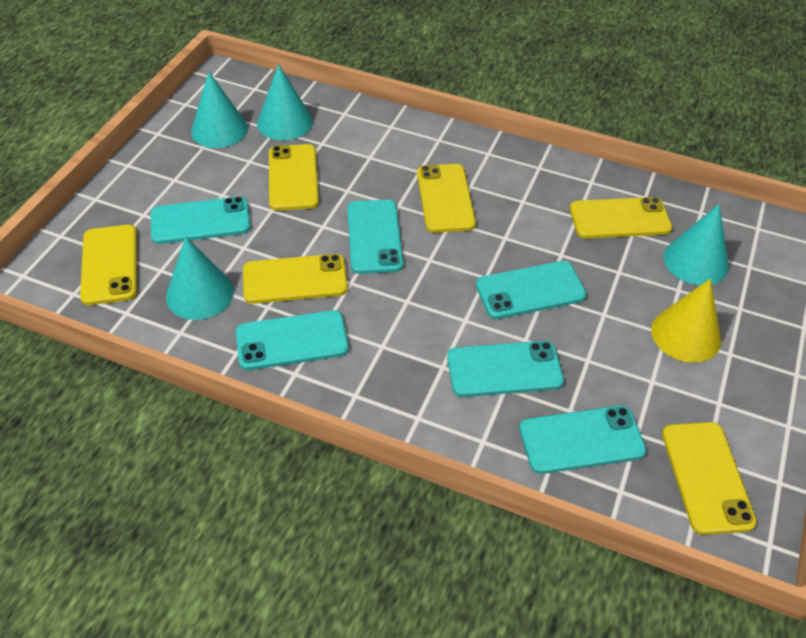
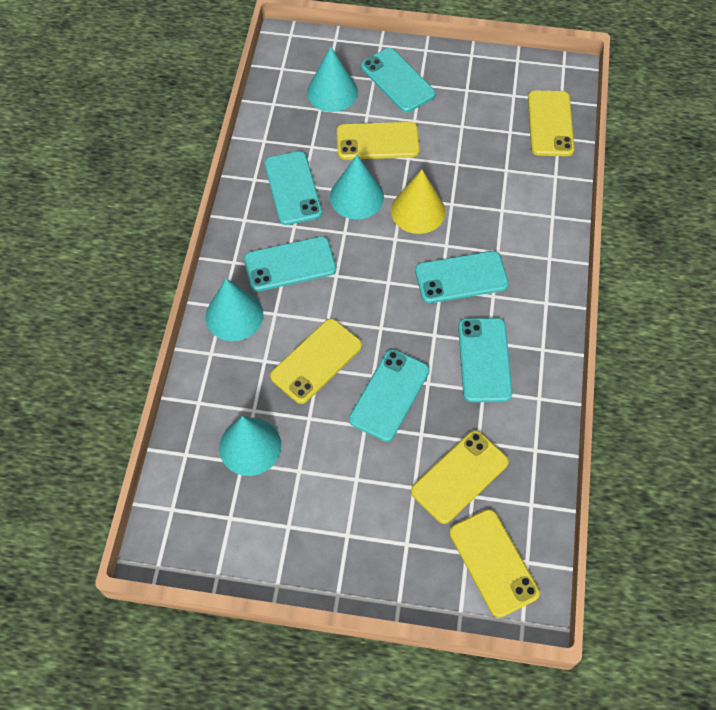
yellow phone: [80,225,137,305] [243,254,348,304] [269,144,319,211] [417,164,476,233] [570,197,672,239] [662,422,757,535] = 6 -> [270,318,362,404] [337,122,420,160] [411,430,509,524] [449,509,540,618] [528,90,574,156] = 5

